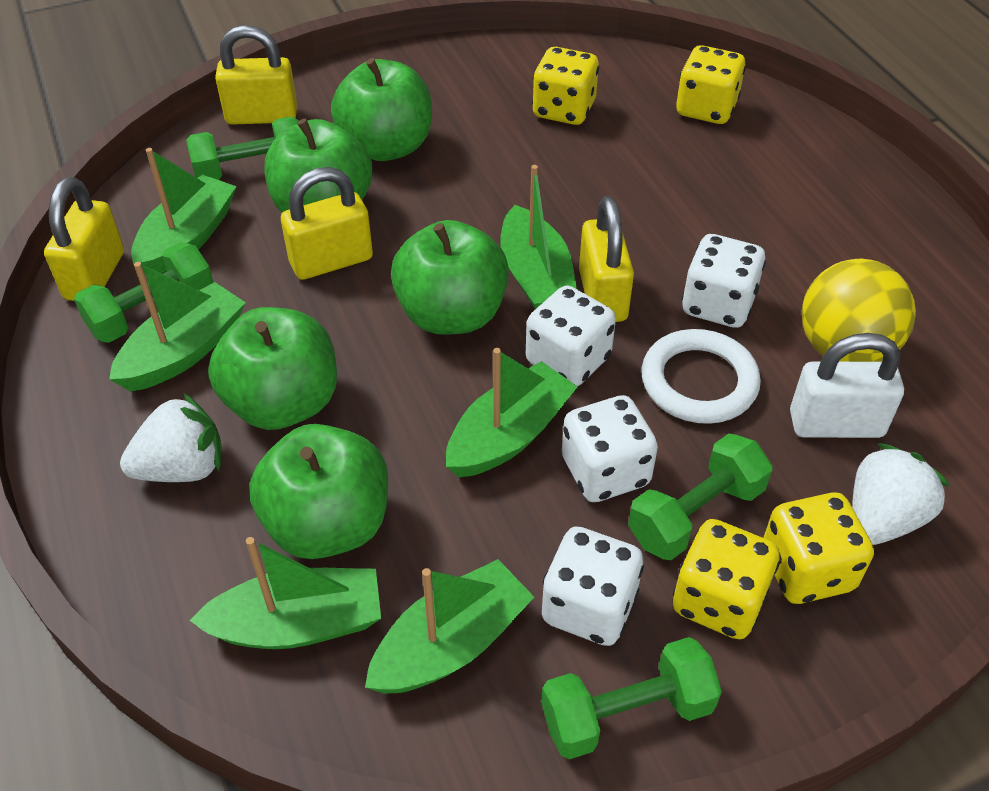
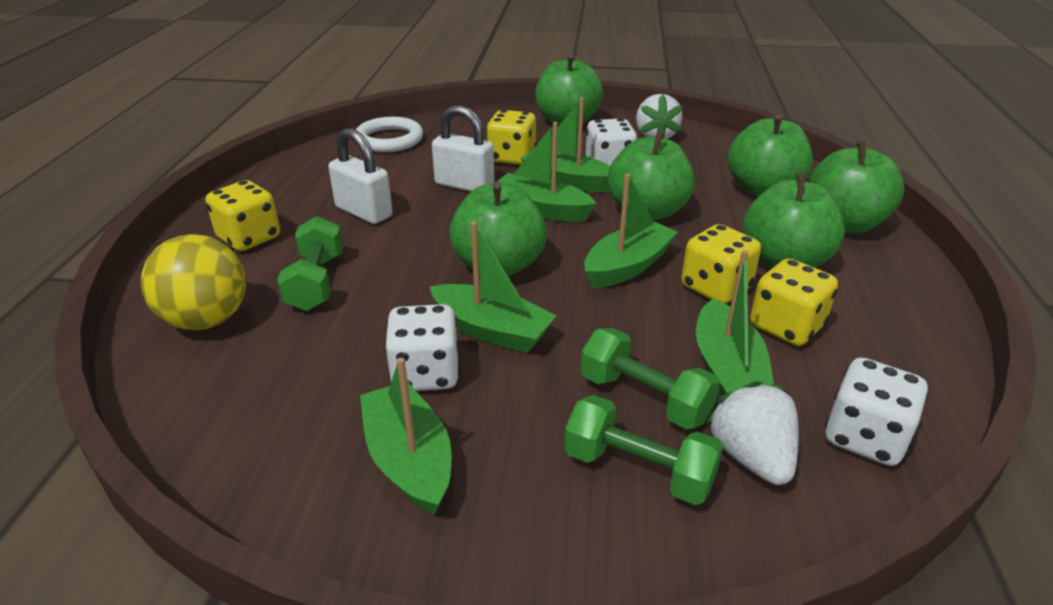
green apple: [208,307,337,430] [249,424,388,559] [265,119,372,213] [331,58,432,161] [391,220,509,335] = 5 -> [449,182,547,276] [535,54,603,125] [607,130,695,220] [728,114,813,197] [743,173,845,268] [810,141,904,234] = 6
green dumbbell: [74,242,214,343] [187,117,298,180] [541,637,722,759] [628,434,773,560] = 4 -> [277,216,343,311] [564,395,723,505] [581,328,720,429] = 3
white dice: [526,285,616,386] [542,527,644,646] [562,395,658,502] [682,234,766,328] = 4 -> [385,304,460,391] [586,118,637,166] [825,357,928,466] = 3
white padlock: [790,333,904,438] = 1 -> [328,128,393,224] [432,105,494,192] = 2
yellow padlock: [44,177,124,301] [215,25,297,125] [281,167,373,280] [579,196,634,322] = 4 -> none = 0

